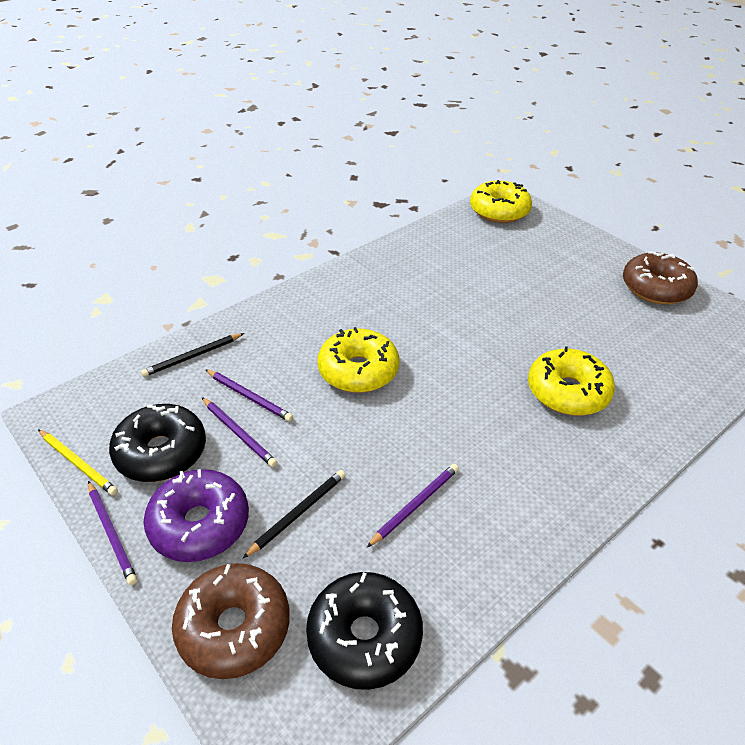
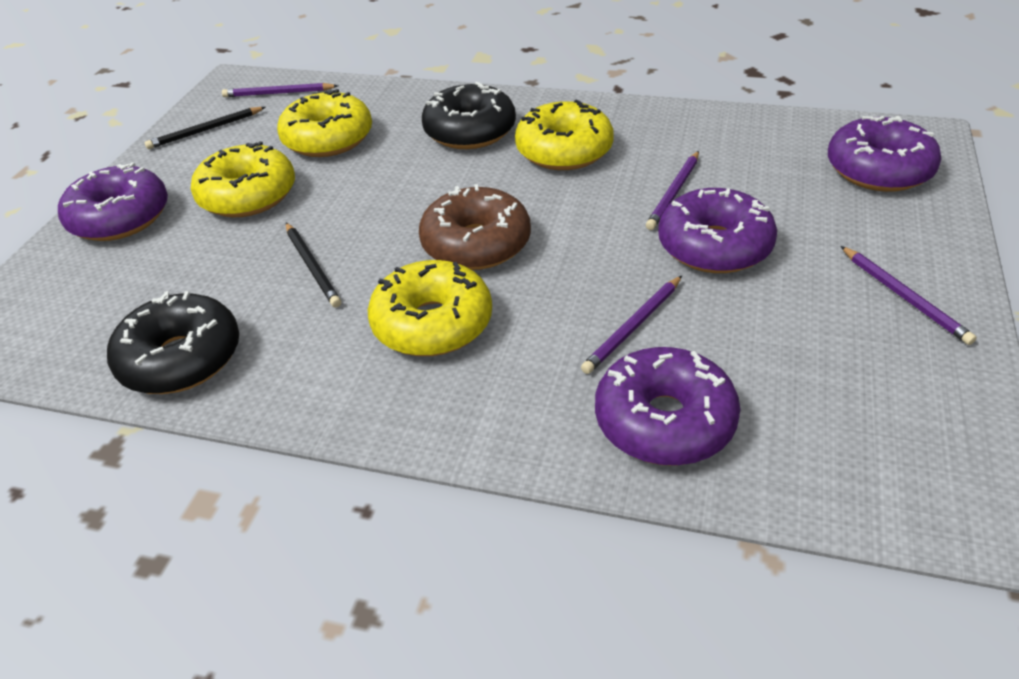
brown donut: [172,563,290,679] [623,251,698,305] = 2 -> [419,184,531,270] = 1
purple donut: [144,469,249,562] = 1 -> [58,162,168,241] [595,347,740,466] [658,188,777,273] [828,116,941,192] = 4
yellow donut: [317,327,399,393] [470,180,532,223] [528,346,615,416] = 3 -> [191,141,295,217] [277,89,372,157] [368,260,492,356] [515,99,614,170] = 4
yellow pencil: [38,429,118,496] = 1 -> none = 0

